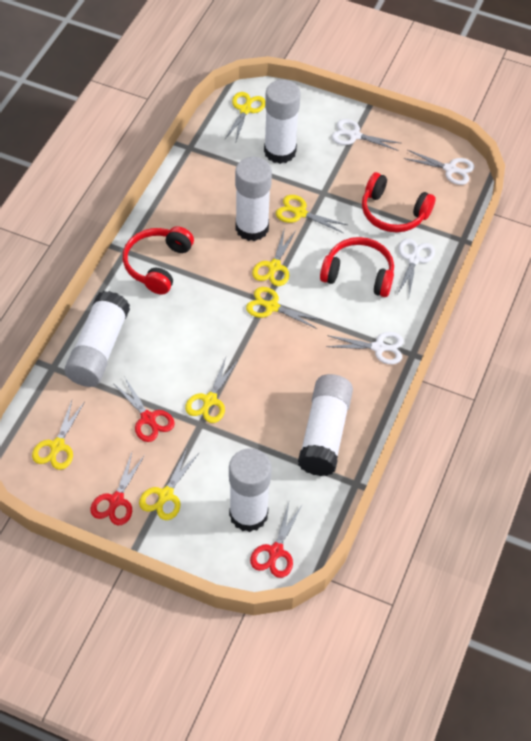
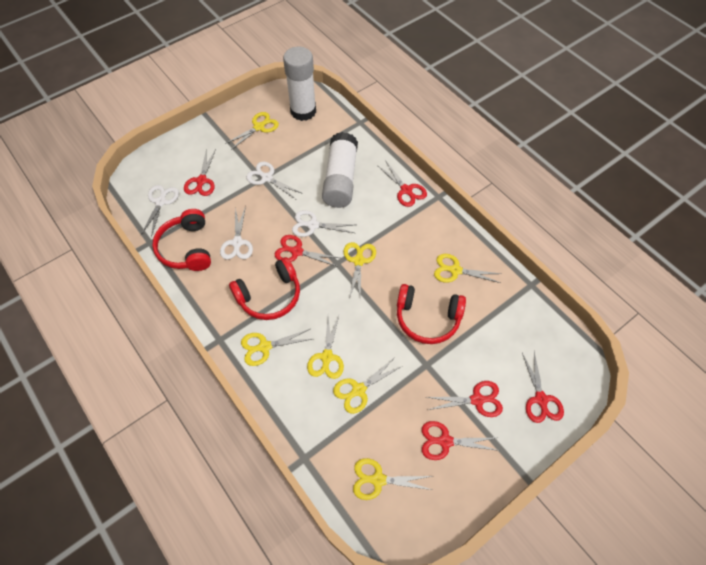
red scissors: [90,453,145,525] [113,376,175,442] [250,502,303,578] = 3 -> [184,149,216,196] [275,235,340,267] [377,160,427,207] [422,421,500,460] [427,381,503,417] [522,352,564,423] = 6
white glue stick: [64,291,130,387] [229,448,272,532] [235,157,272,241] [264,80,300,164] [298,374,353,476] = 5 -> [283,47,316,121] [322,132,358,208] = 2

